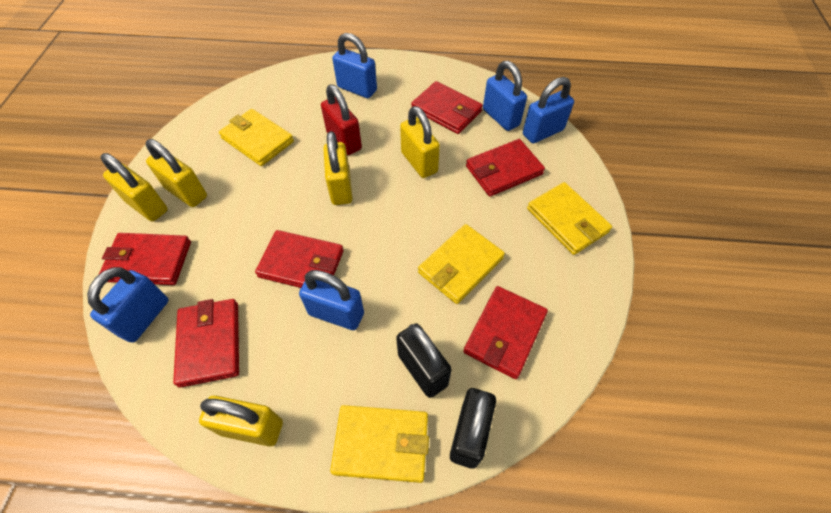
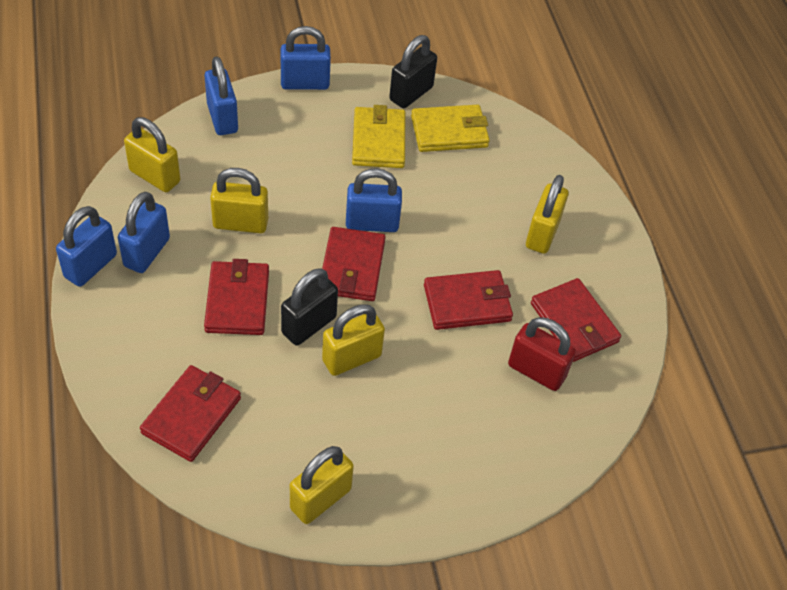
red wallet: [99,233,191,285] [173,299,239,388] [255,230,344,288] [411,81,483,134] [463,286,548,379] [466,139,545,197] = 6 -> [140,365,241,462] [204,259,269,335] [322,227,385,301] [424,270,513,330] [531,278,621,362] = 5
yellow wallet: [219,109,294,166] [330,405,429,483] [418,224,505,304] [527,182,612,255] = 4 -> [352,105,405,168] [411,105,490,152] = 2

